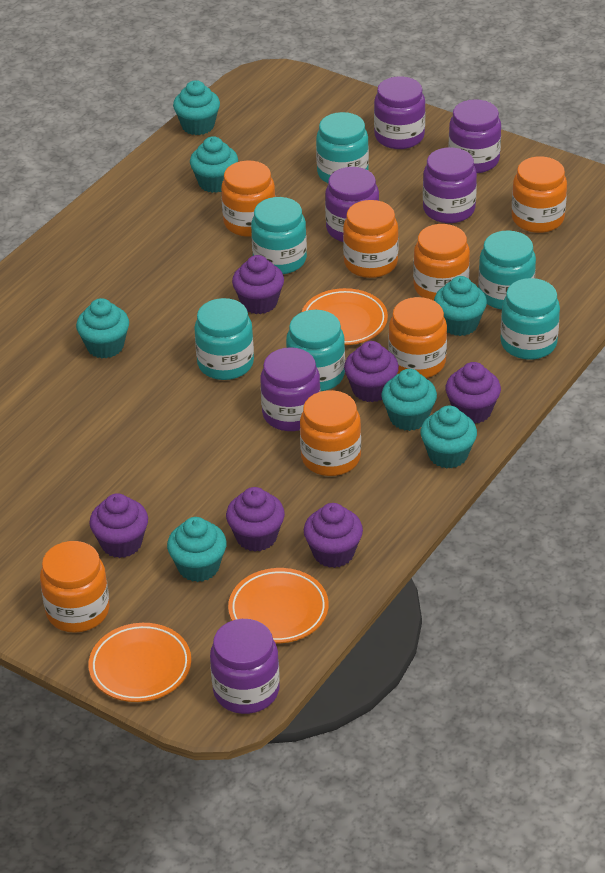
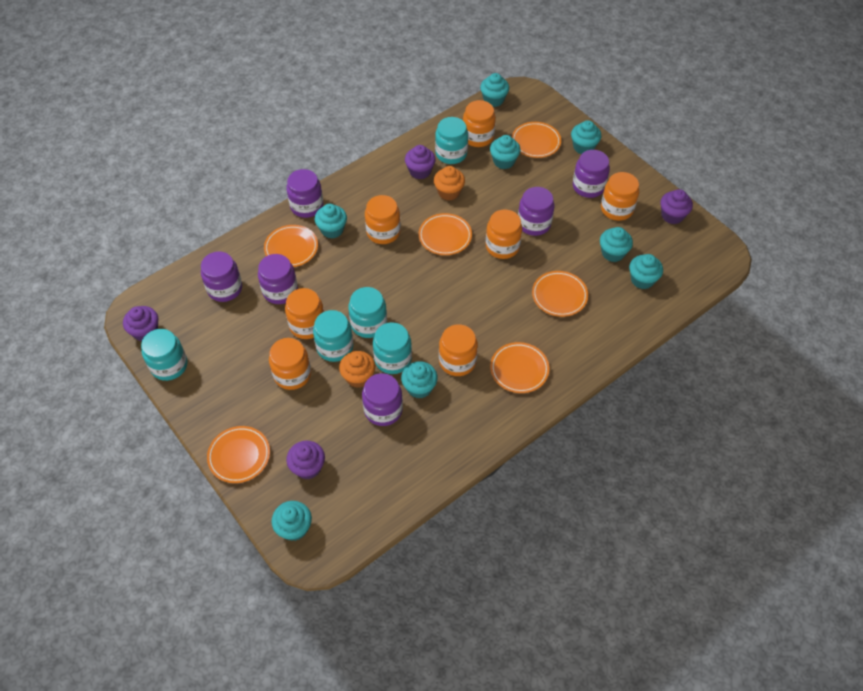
orange cupcake: none = 0 -> [339,351,375,388] [434,166,465,201] = 2
orange plate: [88,623,191,702] [228,568,329,643] [302,288,388,345] = 3 -> [207,426,270,483] [264,225,318,267] [419,213,472,255] [490,342,550,393] [512,122,561,158] [532,271,588,317] = 6
purple cupcake: [89,493,148,558] [226,487,285,551] [232,255,284,314] [304,503,363,568] [344,341,399,402] [446,362,501,423] = 6 -> [123,306,158,341] [286,441,325,479] [405,145,436,179] [660,189,693,224] = 4
turquoise cupcake: [76,298,129,359] [167,517,227,582] [173,80,220,135] [190,136,238,193] [381,369,437,431] [421,405,477,469] [434,276,487,336] = 7 -> [271,501,312,541] [315,204,347,239] [401,361,438,399] [480,73,509,107] [490,135,521,169] [571,120,601,154] [600,227,633,262] [629,254,663,289] = 8
turquoise jar: [194,298,254,380] [251,197,307,274] [286,310,345,392] [316,112,369,183] [478,230,536,310] [501,278,560,360] = 6 -> [141,329,187,381] [313,310,353,362] [348,287,387,338] [373,322,412,374] [435,117,468,164] = 5

